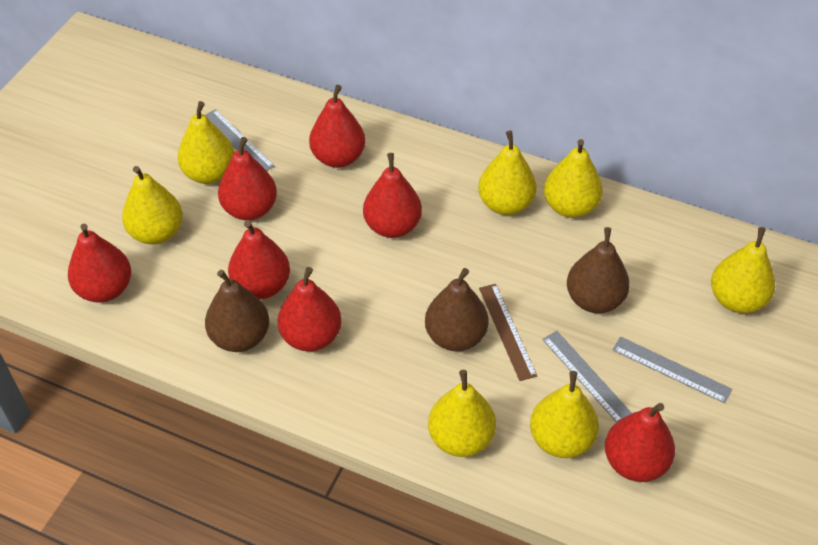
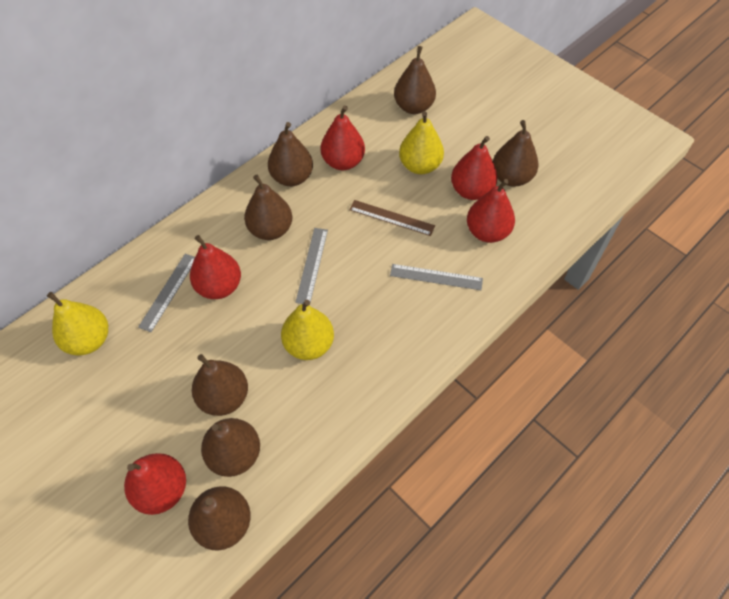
brown pear: [205,270,269,352] [425,268,489,351] [567,227,630,313] = 3 -> [188,486,251,550] [192,354,248,416] [201,418,260,477] [244,175,292,240] [268,122,313,186] [394,46,436,114] [493,120,539,187] = 7
red pear: [68,224,131,303] [218,137,277,221] [228,221,290,299] [278,267,342,352] [309,85,365,168] [363,153,422,238] [605,403,675,482] = 7 -> [124,453,186,515] [190,235,241,299] [321,105,365,170] [451,136,498,200] [467,179,515,243] = 5
yellow pear: [122,166,183,244] [178,101,235,184] [428,370,496,457] [478,131,537,215] [530,371,599,458] [544,139,603,218] [711,227,775,313] = 7 -> [47,292,108,356] [281,300,334,360] [399,111,444,174] = 3

